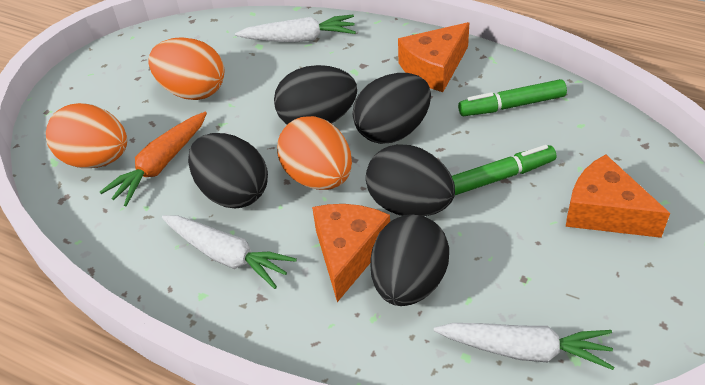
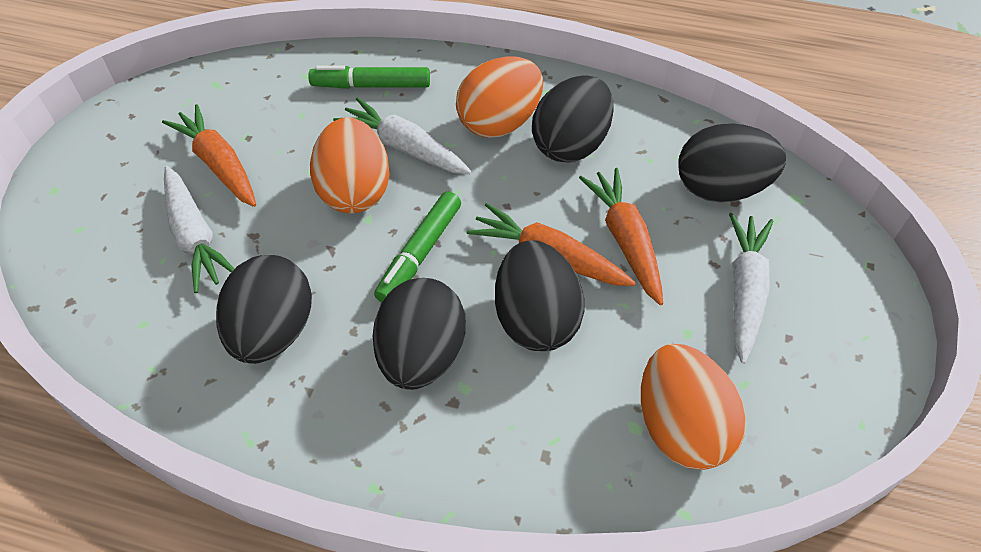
orange carrot: [100,112,207,206] = 1 -> [162,104,256,207] [467,203,636,286] [579,168,663,305] = 3
orange cheese: [312,204,390,302] [398,22,470,92] [566,154,670,238] = 3 -> none = 0

